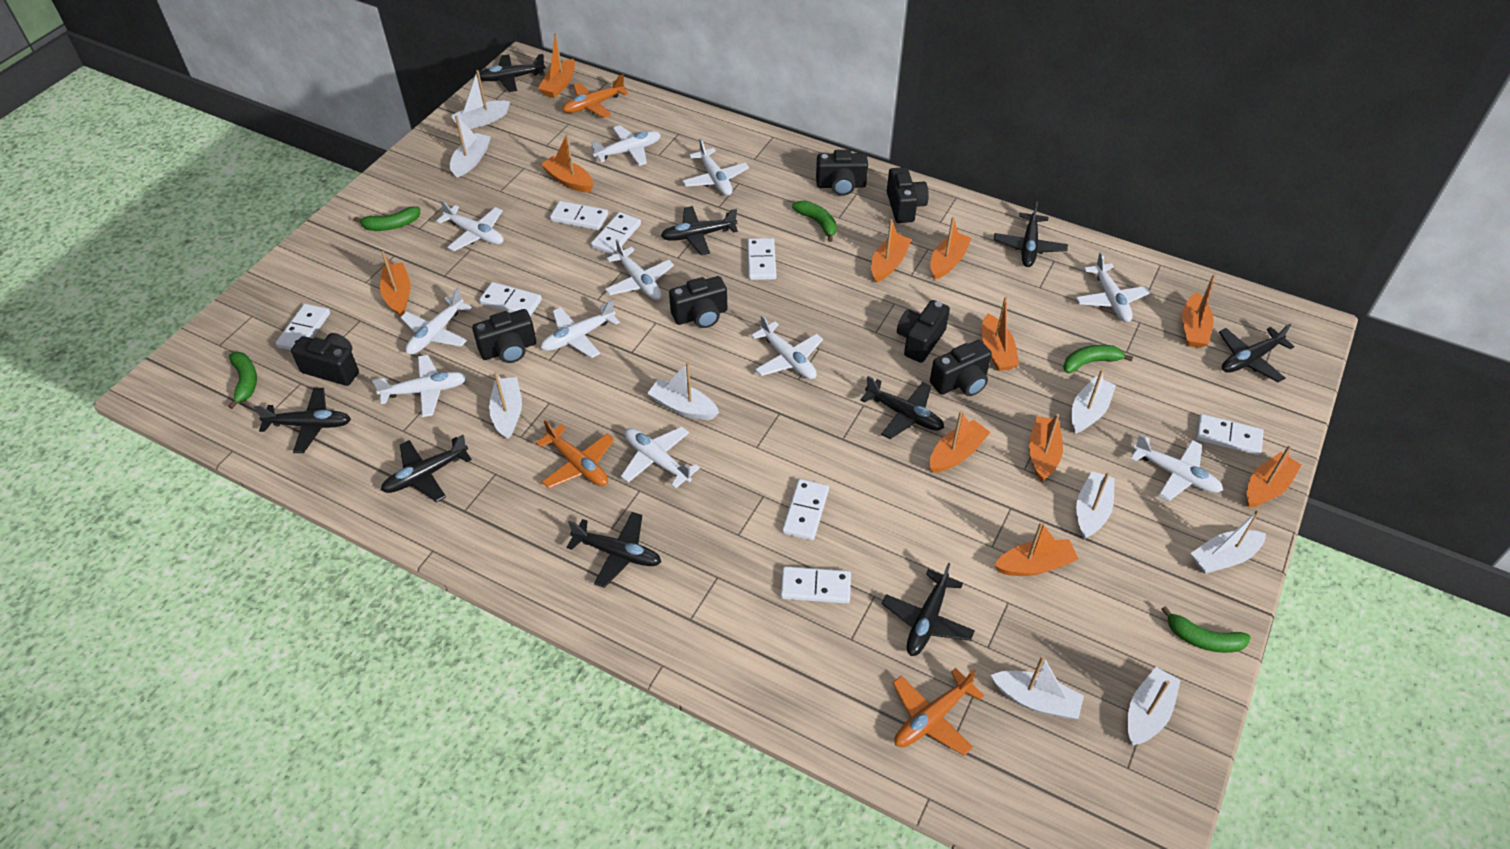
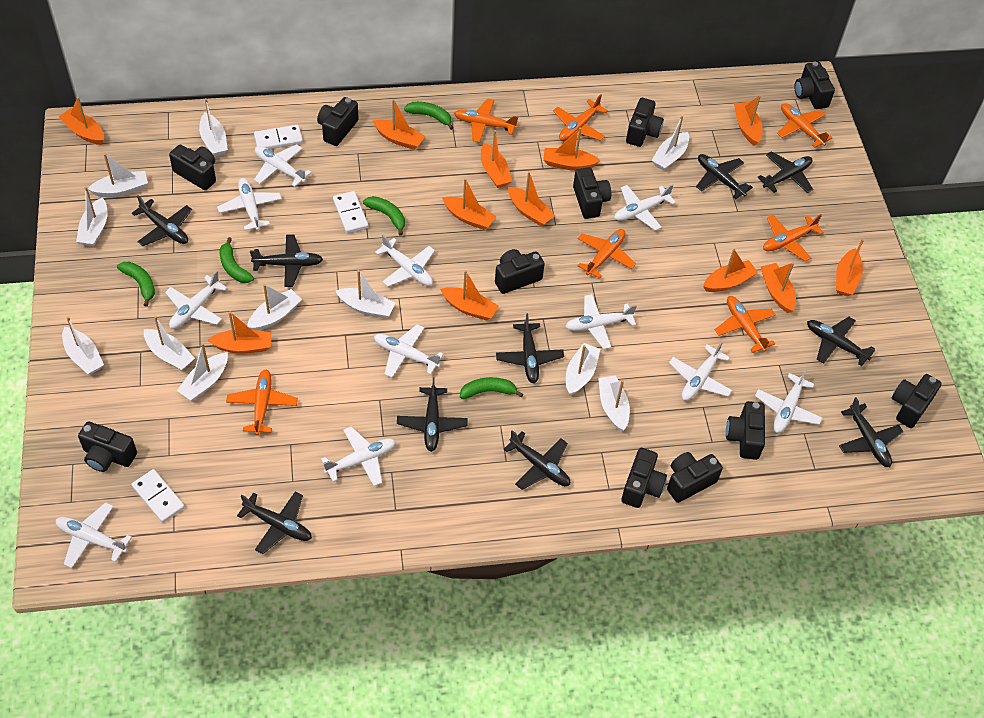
black camera: [291,333,359,386] [472,309,536,363] [669,276,727,328] [816,150,868,196] [887,167,929,223] [897,300,950,363] [930,340,992,396] = 7 -> [78,421,137,472] [169,144,216,190] [317,97,359,146] [495,249,545,294] [573,167,611,219] [621,448,667,508] [626,98,664,147] [667,452,723,503] [726,401,765,460] [794,62,835,109] [892,374,942,428] = 11
black plane: [254,388,351,453] [381,435,472,502] [477,54,545,92] [566,512,661,588] [661,206,738,255] [860,376,944,439] [882,562,975,656] [994,201,1068,267] [1219,324,1295,382] = 9 -> [132,196,192,246] [237,491,312,554] [250,235,323,287] [397,378,468,452] [496,313,564,383] [503,430,570,490] [696,154,753,200] [757,151,813,193] [807,317,875,366] [839,397,903,467] = 10
orange boat: [380,251,411,316] [538,33,575,98] [540,134,593,193] [871,219,912,282] [929,411,990,473] [930,217,972,280] [982,296,1019,371] [994,522,1078,576] [1029,414,1063,482] [1182,274,1216,348] [1247,446,1301,508] = 11 -> [59,97,104,145] [208,311,272,354] [373,99,425,150] [440,270,499,321] [442,178,497,230] [481,130,512,188] [508,171,555,226] [543,128,600,170] [703,249,758,292] [734,95,763,146] [761,262,796,313] [836,239,864,296] = 12
orange plane: [536,420,614,489] [563,74,629,118] [893,668,984,756] = 3 -> [226,370,298,435] [454,98,518,143] [553,94,608,141] [578,229,636,279] [715,296,776,353] [763,214,824,261] [777,103,832,148] = 7
white boat: [450,70,510,129] [450,116,491,177] [489,372,522,440] [647,362,719,420] [991,655,1084,719] [1071,369,1116,434] [1076,471,1115,539] [1128,667,1181,745] [1191,509,1266,574] = 9 -> [62,317,104,375] [76,187,107,246] [88,153,148,197] [144,316,195,371] [177,343,228,401] [199,98,228,156] [247,284,302,330] [336,270,396,319] [566,343,600,396] [598,375,630,432] [651,116,689,171] = 11
white domino: [276,304,330,350] [479,282,542,317] [550,201,608,230] [591,212,641,255] [747,238,776,280] [780,566,851,604] [782,479,829,540] [1196,414,1264,455] = 8 -> [131,469,185,523] [254,125,303,149] [333,191,369,233] = 3

